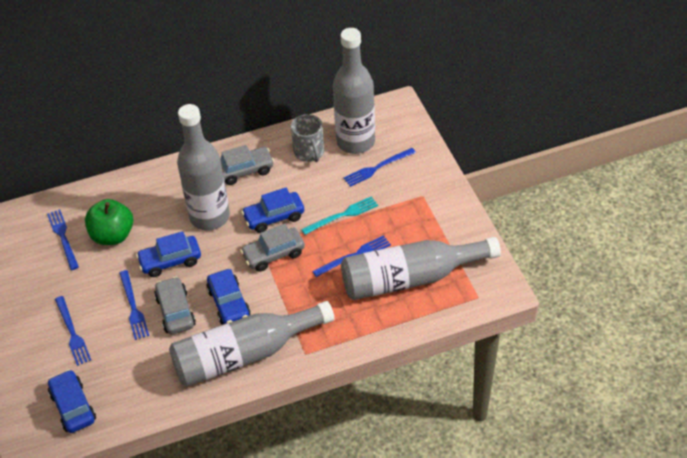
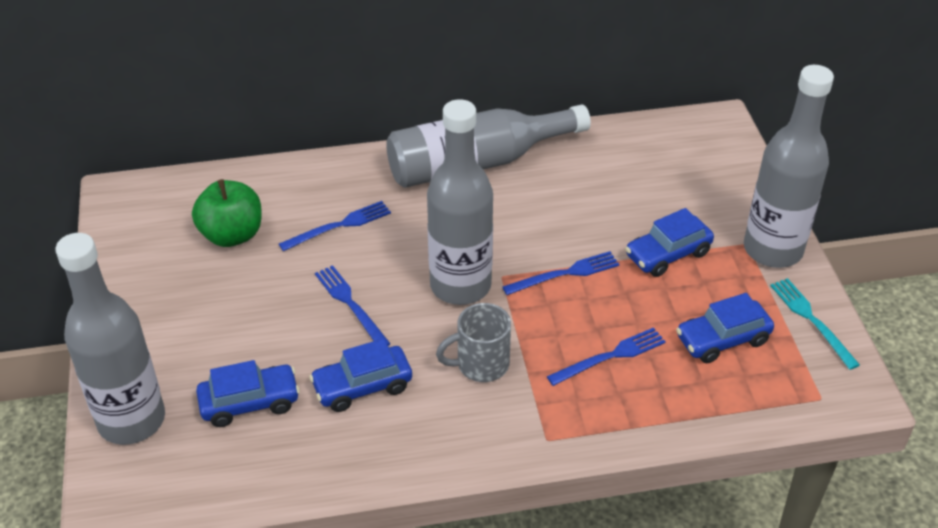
blue fork: [47,209,79,270] [55,296,91,366] [119,270,149,340] [312,235,391,277] [344,148,416,187] = 5 -> [279,201,391,251] [315,265,391,346] [502,251,619,295] [547,327,666,386] = 4
grey car: [154,276,196,334] [220,145,274,185] [240,224,305,272] = 3 -> none = 0

